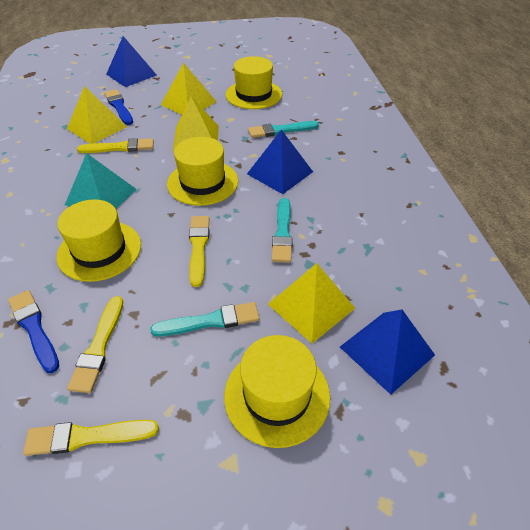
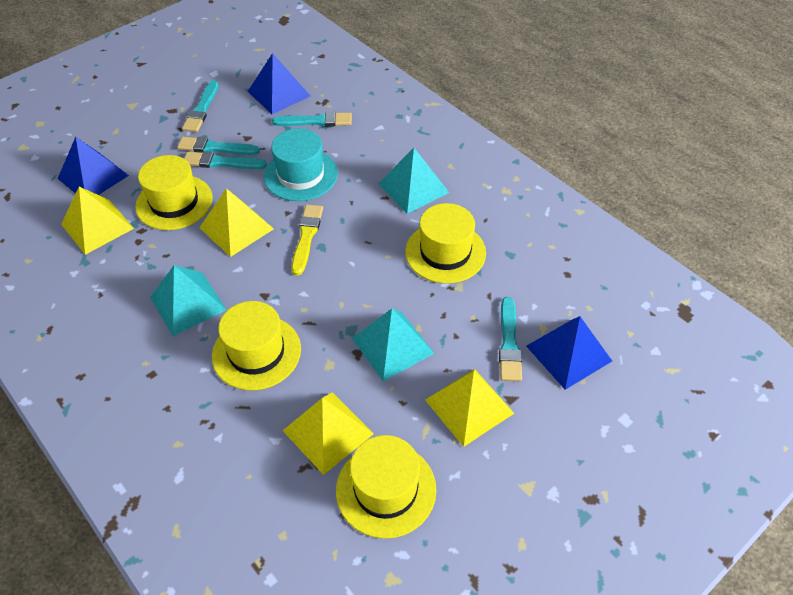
blue brush: [8,290,59,373] [104,89,133,125] = 2 -> none = 0
turquoise brush: [150,302,259,336] [248,121,319,138] [272,198,293,263] = 3 -> [177,137,260,155] [182,80,219,132] [184,151,267,169] [272,112,352,127] [499,297,522,381] = 5
turquoise hat: none = 0 -> [264,128,338,201] = 1
turquoise pyramid: [65,153,136,209] = 1 -> [150,265,227,336] [352,309,435,381] [378,148,449,214] = 3
yellow brush: [23,420,159,456] [67,296,123,393] [77,138,154,153] [189,216,210,287] = 4 -> [291,204,323,275] = 1

